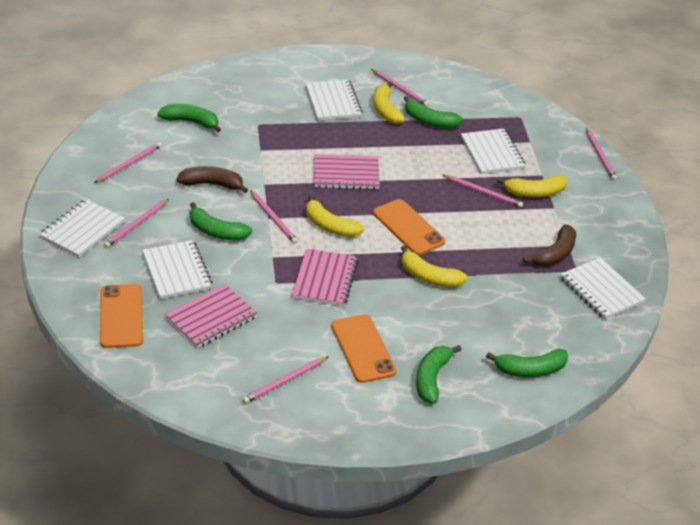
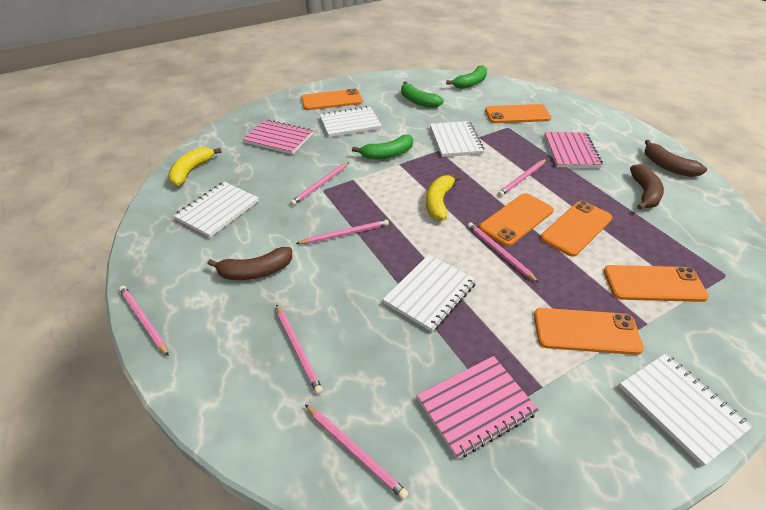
brown banana: [177,166,248,193] [523,225,576,267] = 2 -> [207,247,292,280] [630,164,664,210] [644,140,707,177] = 3
green banana: [157,104,221,132] [190,202,252,240] [404,96,463,128] [416,345,462,404] [486,349,568,377] = 5 -> [352,135,413,160] [401,81,444,108] [446,65,487,89] = 3
orange phone: [100,284,143,348] [331,314,396,383] [373,199,445,255] = 3 -> [301,88,363,110] [479,193,554,246] [485,104,551,123] [534,308,644,355] [541,201,613,257] [604,265,709,302] = 6
yellow banana: [306,195,364,237] [373,81,405,124] [401,246,468,287] [497,175,568,197] = 4 -> [168,147,222,186] [426,175,461,221] = 2

